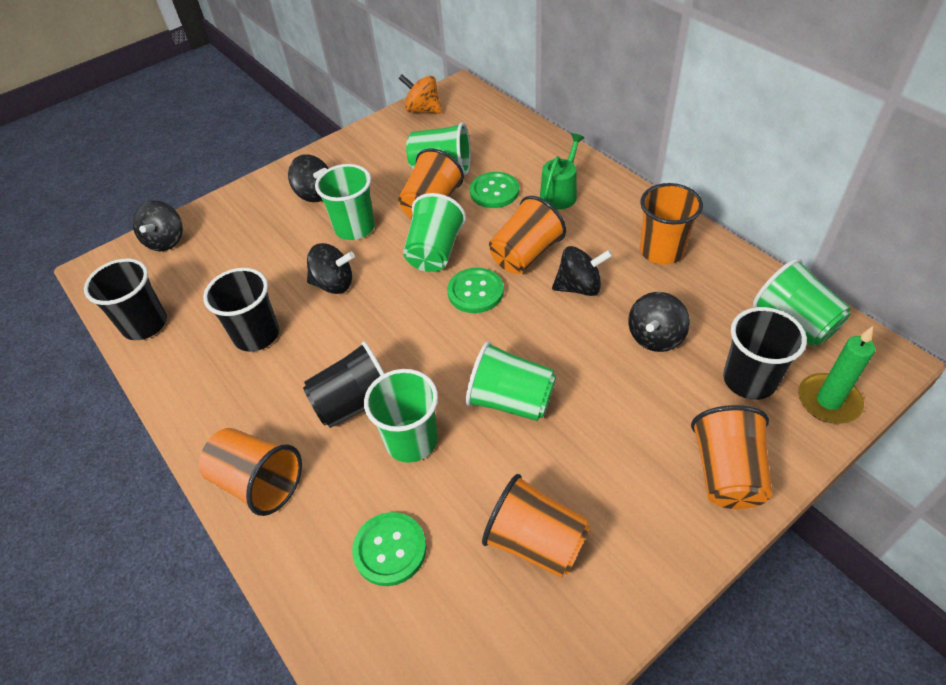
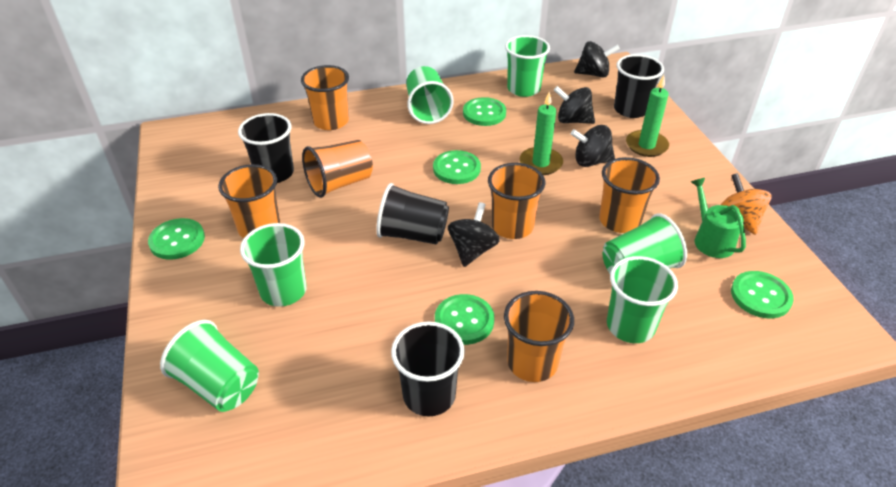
black spinning top: [132,200,183,251] [288,154,329,202] [307,243,355,294] [552,246,613,296] [628,292,690,352] = 5 -> [448,202,500,267] [554,86,595,124] [571,125,615,167] [574,41,620,78] = 4
green button: [352,512,427,586] [447,268,504,313] [470,172,519,208] = 3 -> [148,218,205,260] [433,150,481,184] [435,294,494,345] [463,97,506,126] [731,271,794,318] = 5
green candle: [798,326,875,424] = 1 -> [520,92,563,175] [626,75,669,157] = 2

